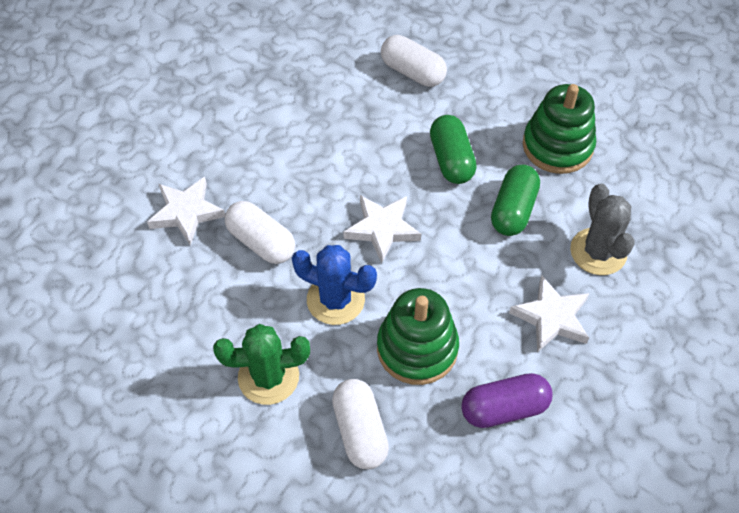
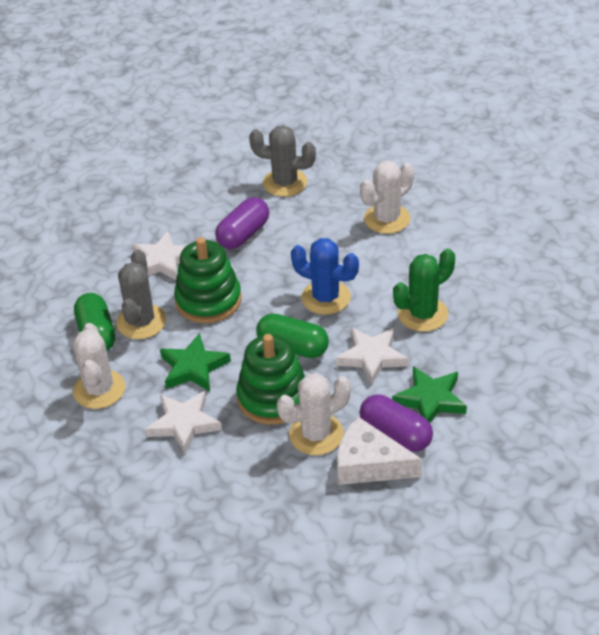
green star: none = 0 -> [160,333,231,392] [392,366,467,423] = 2
grey cactus: [570,184,634,275] = 1 -> [116,249,166,339] [249,125,316,197] = 2
purple capsule: [461,373,553,428] = 1 -> [215,197,269,249] [359,395,433,452] = 2
white cactus: none = 0 -> [73,323,126,409] [277,373,351,455] [360,160,414,234] = 3
white capsule: [225,201,295,264] [332,379,389,469] [381,35,447,87] = 3 -> none = 0
white cheese: none = 0 -> [337,416,422,485] = 1

